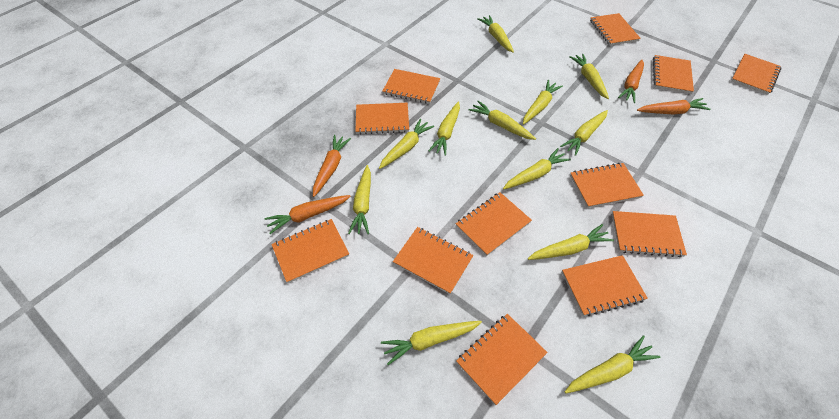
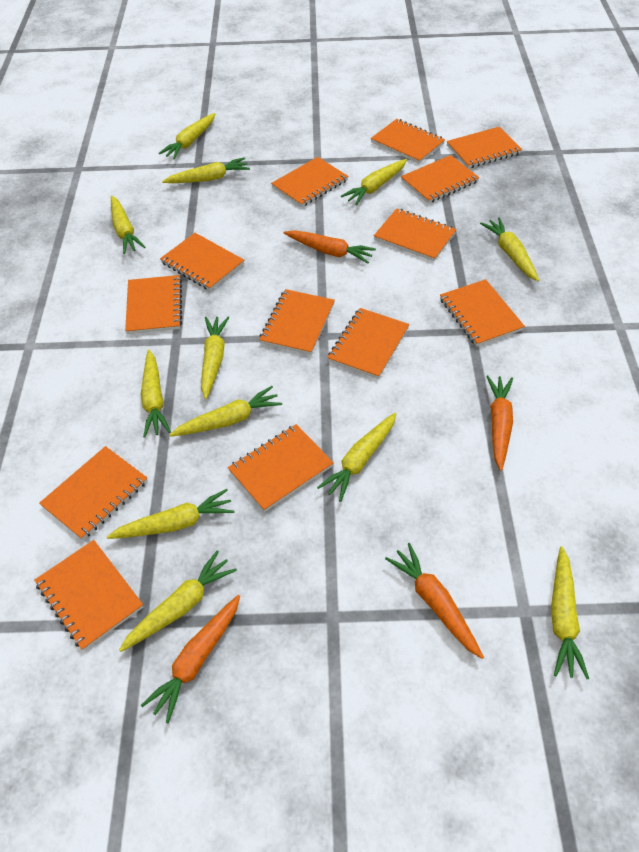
orange notebook: [271,219,349,283] [355,103,409,135] [382,69,440,104] [393,227,473,294] [456,192,532,256] [456,314,548,405] [562,255,648,316] [570,163,644,208] [590,13,641,46] [612,211,687,258] [653,55,694,94] [731,54,782,95] = 12 -> [34,540,143,651] [39,446,148,540] [125,275,182,334] [160,233,244,291] [228,424,334,512] [259,289,335,355] [271,157,348,207] [327,308,409,379] [371,119,445,163] [374,208,457,261] [401,155,479,203] [440,279,525,346] [447,127,522,168] = 13

